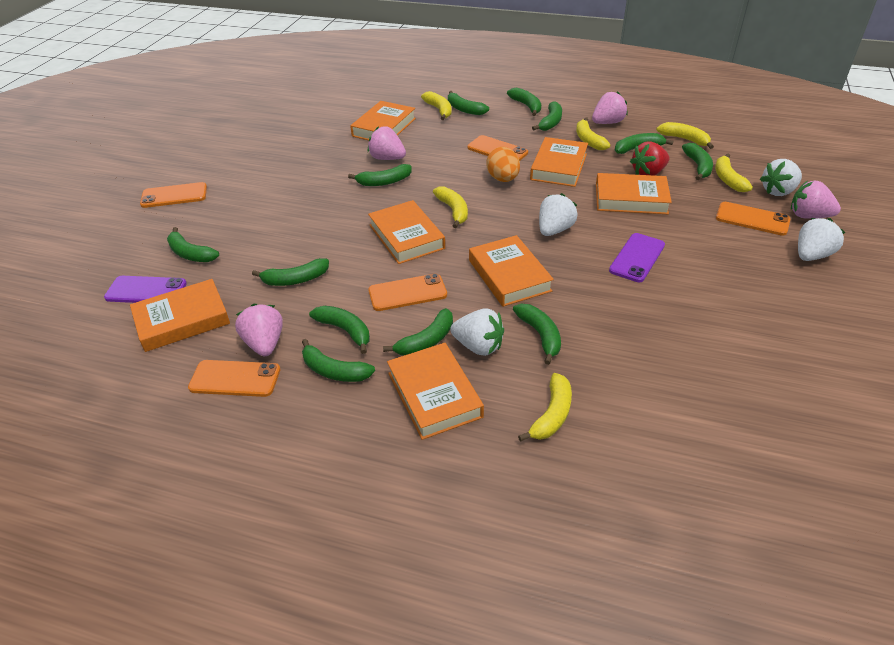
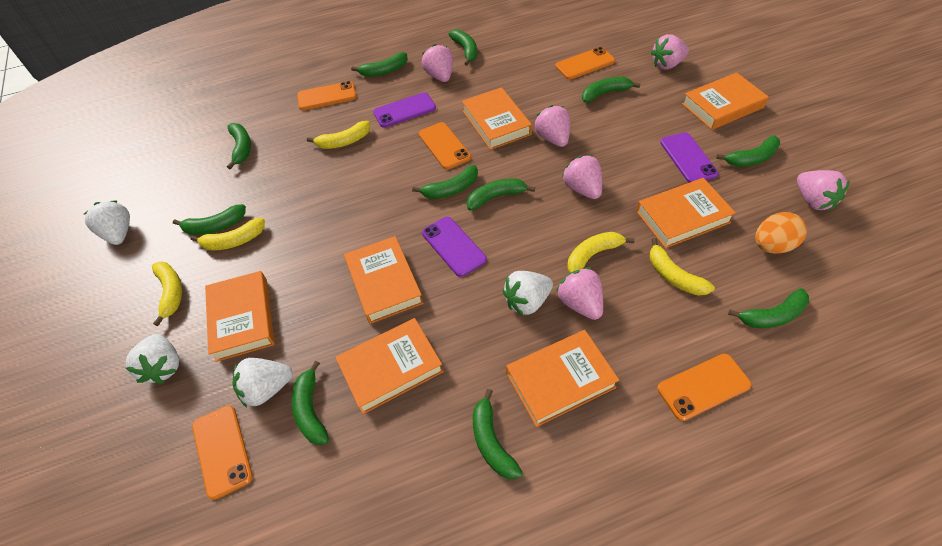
green banana: [167,227,219,262] [252,258,329,286] [302,339,375,382] [309,306,370,354] [348,164,412,186] [383,308,453,355] [448,91,489,115] [507,88,541,116] [513,304,561,365] [532,101,562,131] [615,133,673,154] [682,143,713,180] = 12 -> [173,204,246,235] [227,123,251,170] [292,361,329,445] [351,52,408,77] [412,165,478,199] [449,29,477,66] [467,179,535,211] [472,389,522,479] [582,77,641,103] [716,135,780,167] [728,288,809,328] = 11
pink strawberry: [235,304,283,356] [368,126,406,160] [592,91,628,124] [791,181,841,219] = 4 -> [422,44,453,82] [534,105,570,147] [556,267,603,320] [562,155,602,199] [651,34,689,70] [797,170,850,211] = 6
purple phone: [104,276,187,303] [609,233,665,282] = 2 -> [373,92,436,128] [422,217,487,277] [660,132,719,183] = 3
red strawberry: [630,141,670,176] = 1 -> none = 0
yellow banana: [421,91,452,120] [433,186,468,228] [518,373,572,442] [576,117,611,150] [656,122,714,149] [715,153,753,192] = 6 -> [152,262,182,326] [190,218,265,250] [307,121,370,149] [568,232,635,273] [650,238,715,296] = 5

